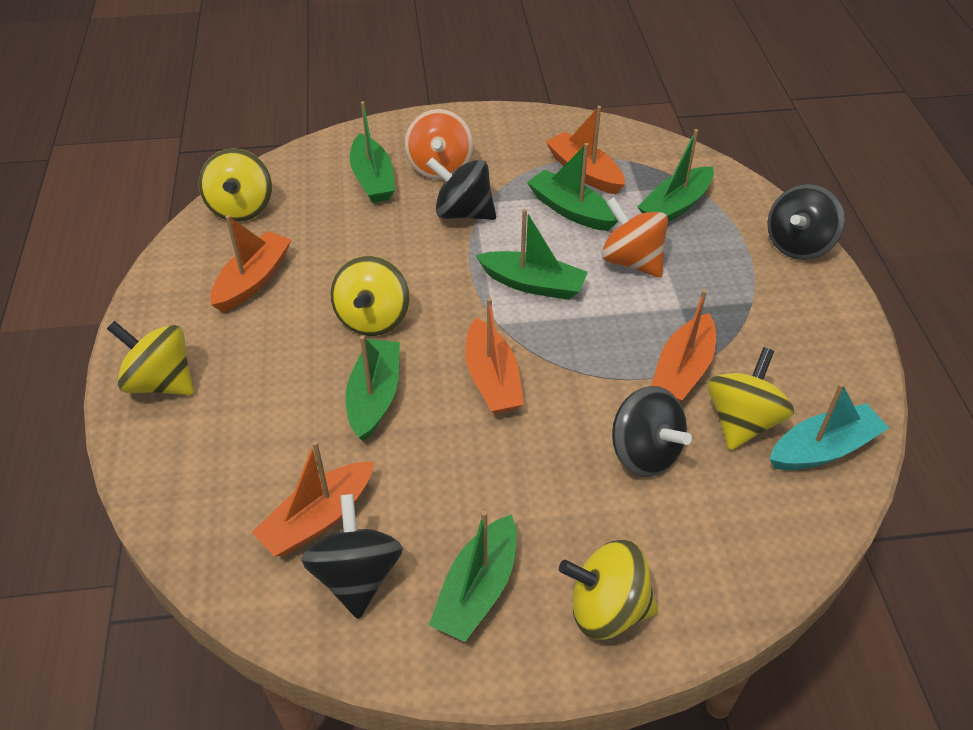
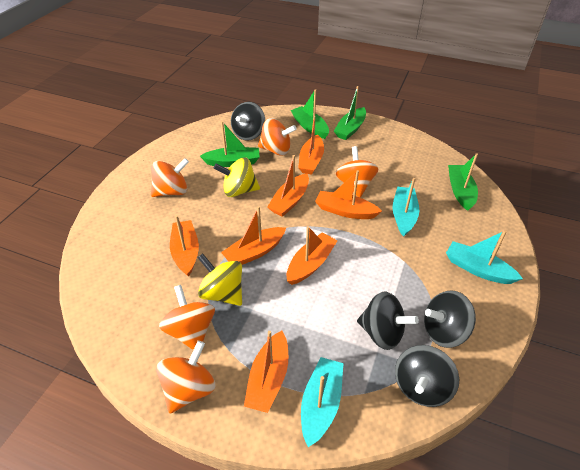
green boat: [346,336,400,441] [350,101,395,203] [429,511,517,642] [476,209,588,300] [527,143,618,231] [638,129,714,222] = 6 -> [200,121,260,167] [291,89,329,139] [334,86,366,140] [448,153,478,211] = 4
orange boat: [210,215,291,312] [252,441,374,556] [466,298,524,414] [546,106,625,194] [651,289,716,402] = 5 -> [170,215,199,277] [221,206,286,265] [244,330,288,413] [267,155,309,217] [287,226,338,285] [298,116,324,175] [315,170,382,219] = 7
orange spinning top: [404,109,474,180] [602,197,668,277] = 2 -> [151,158,189,197] [156,341,215,413] [159,285,215,350] [258,118,297,156] [336,146,379,197] = 5
turquoise boat: [770,383,889,470] = 1 -> [301,357,344,447] [392,178,419,237] [446,230,523,284] = 3
yellow spinning top: [107,321,194,395] [199,148,272,222] [330,256,410,336] [559,540,658,639] [707,347,794,450] = 5 -> [198,254,242,306] [214,157,260,197] = 2

